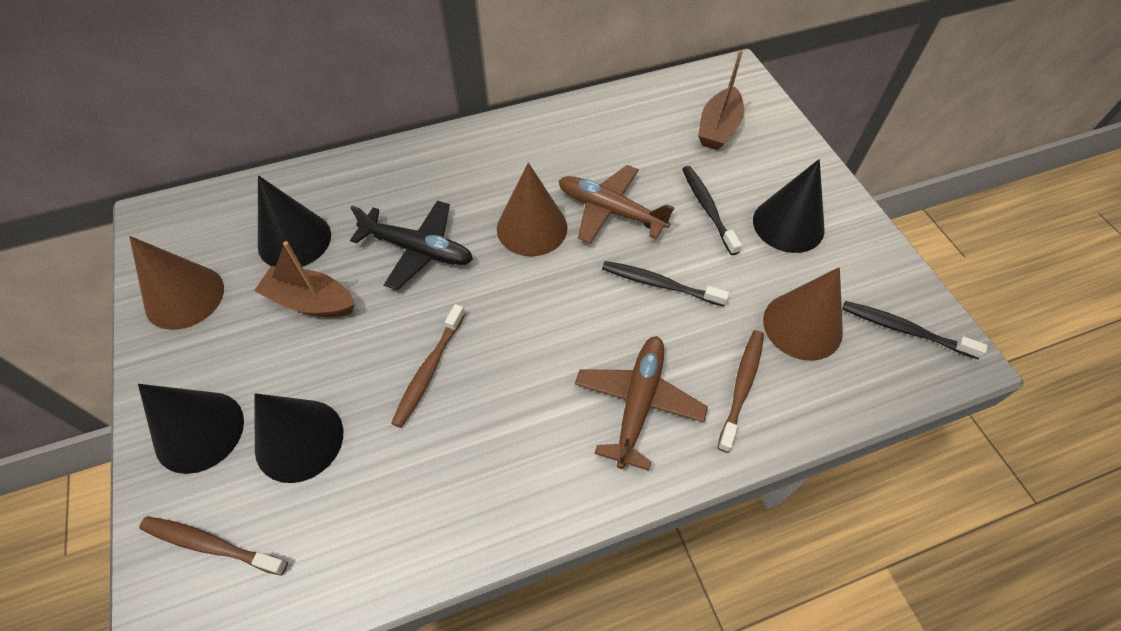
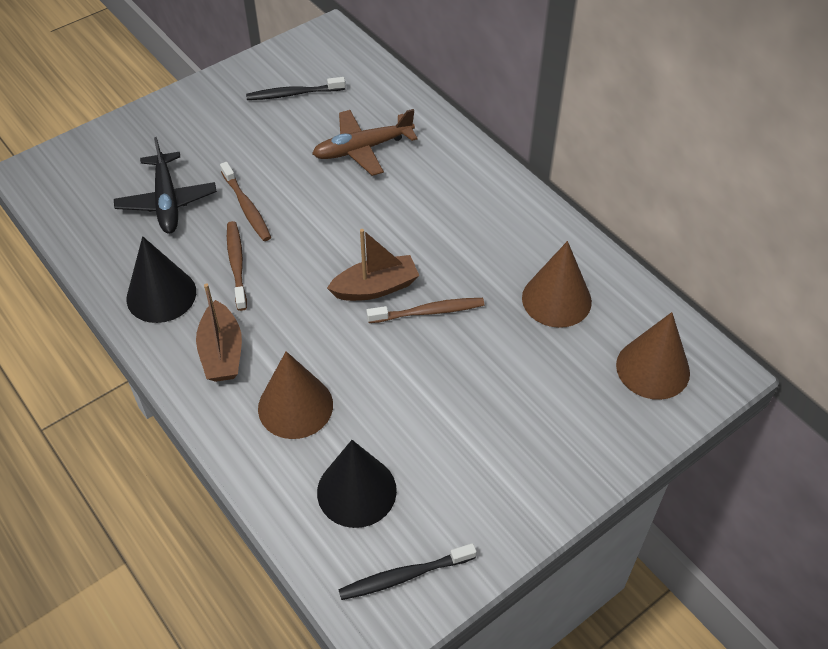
black cone: [138,384,244,474] [254,393,343,483] [258,175,331,267] [753,159,825,253] = 4 -> [127,236,196,323] [317,440,397,528] = 2
black toothbrush: [602,261,729,306] [682,166,742,255] [842,301,987,359] = 3 -> [246,77,345,100] [338,543,477,600] = 2
brown plane: [559,165,674,244] [575,336,708,471] = 2 -> [312,109,418,176] = 1

